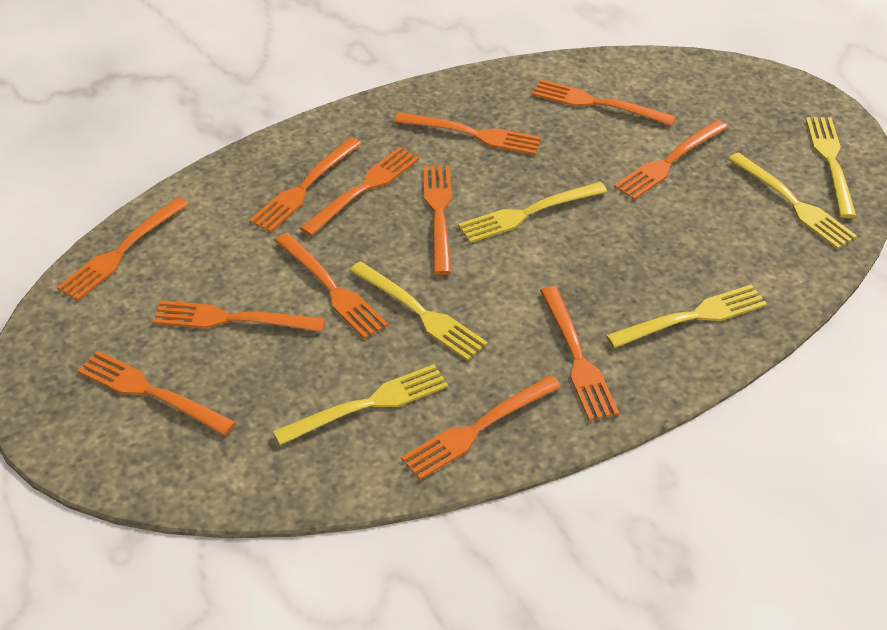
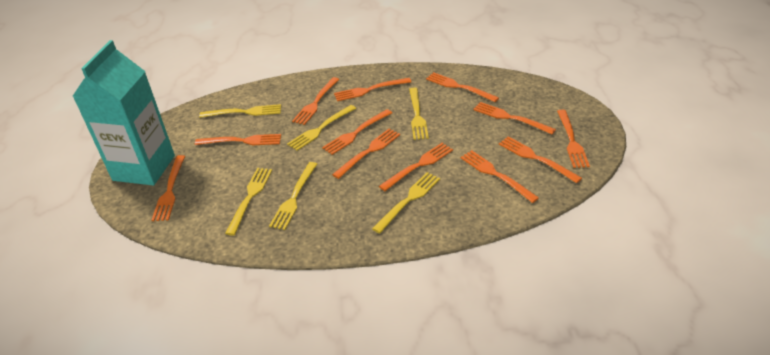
turquoise carton: none = 0 -> [73,40,175,185] = 1

